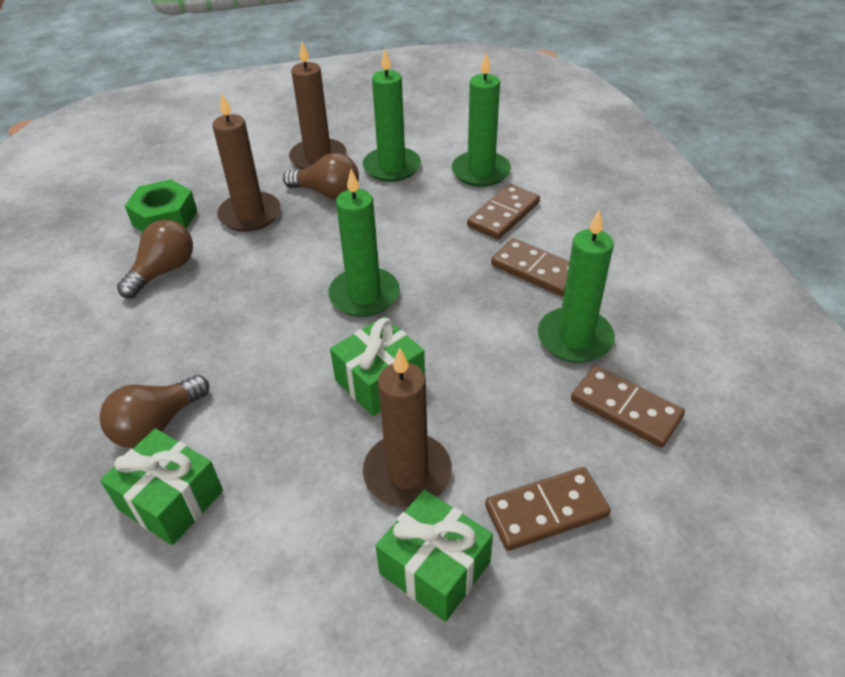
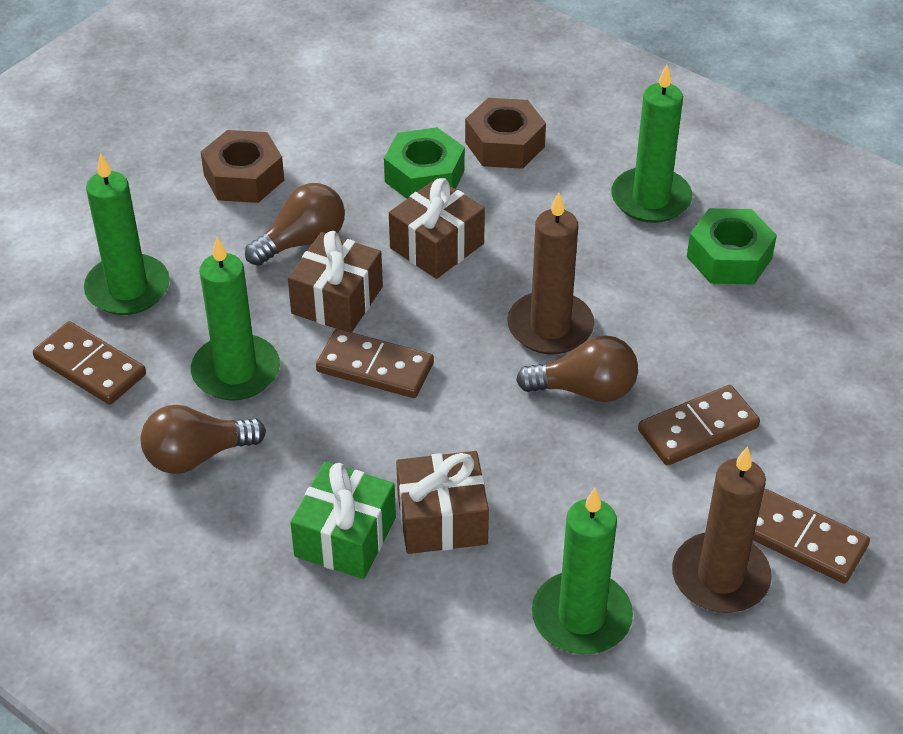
brown candle: [213,93,281,232] [289,42,347,169] [363,348,452,508] = 3 -> [507,192,594,354] [672,446,772,613] = 2
brown gift: none = 0 -> [288,231,383,332] [389,178,485,279] [396,451,489,554] = 3
brown nut: none = 0 -> [201,130,284,203] [465,98,546,169] = 2
green gift: [100,428,223,545] [330,316,425,416] [376,490,493,622] = 3 -> [290,462,396,579] = 1
green nut: [125,179,197,232] = 1 -> [384,127,465,199] [687,208,777,285] = 2

